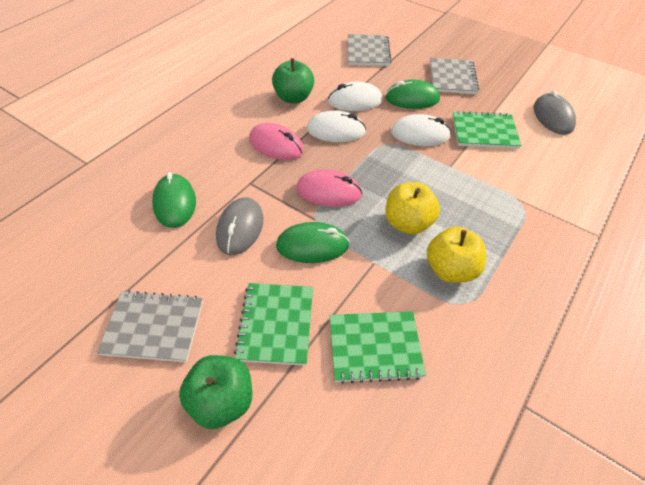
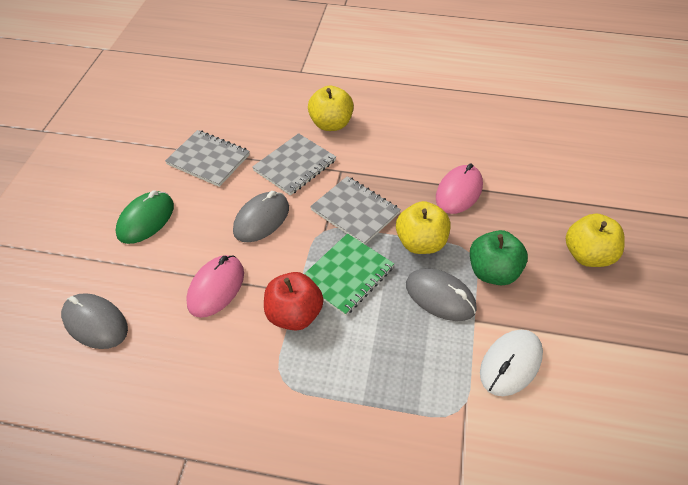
green apple: [179,355,252,429] [272,58,314,103] = 2 -> [470,230,528,285] = 1
green mouse: [152,172,196,228] [276,222,350,263] [385,79,440,109] = 3 -> [116,190,174,244] = 1
green notebook: [234,283,313,366] [329,311,426,384] [452,111,521,149] = 3 -> [304,233,394,316] = 1
grey mouse: [216,197,263,255] [534,90,576,135] = 2 -> [61,293,128,349] [233,191,289,242] [406,268,477,321] = 3
red apple: none = 0 -> [264,272,324,331] = 1
white mouse: [307,110,366,142] [328,82,383,111] [391,114,451,146] = 3 -> [480,330,543,396] = 1
yellow apple: [386,182,440,234] [427,227,486,283] = 2 -> [308,86,354,131] [396,201,450,254] [566,213,625,267] = 3

